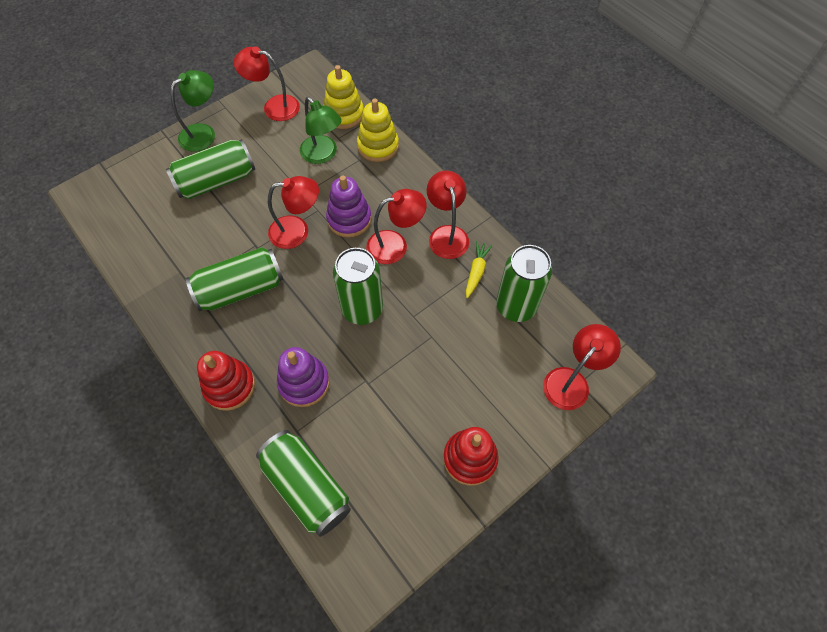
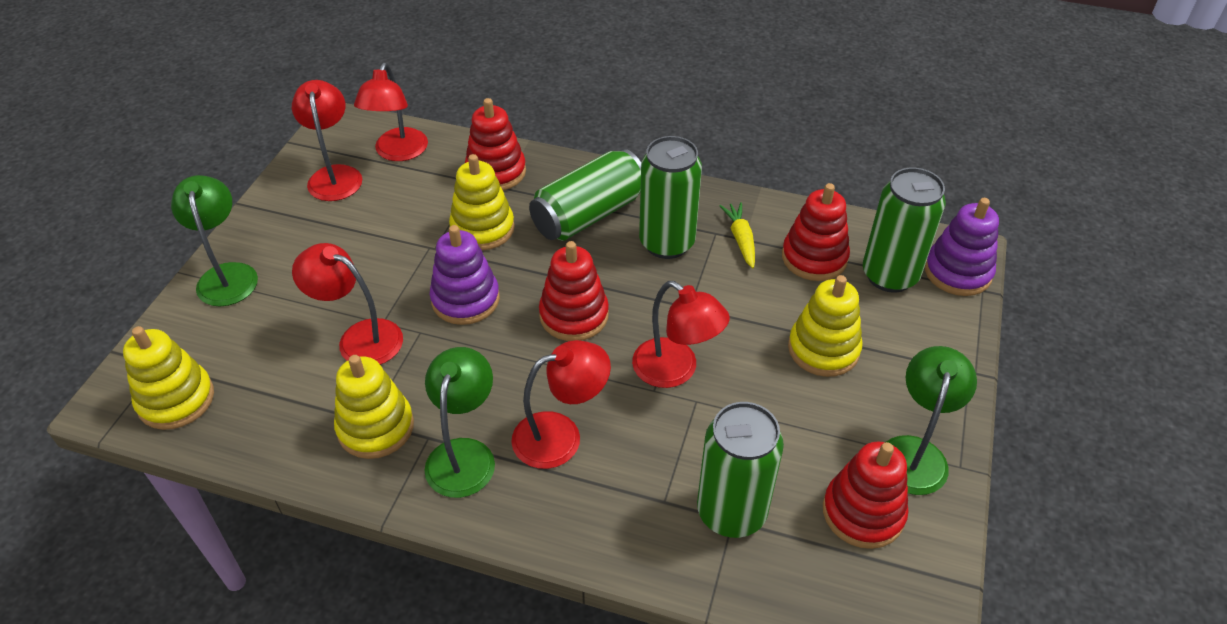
green can: [166,139,255,199] [186,247,284,311] [256,430,351,537] [333,248,383,325] [496,245,552,322] = 5 -> [529,149,641,241] [639,136,702,259] [697,402,784,538] [863,168,946,292] = 4
green lamp: [171,70,215,152] [300,97,342,164] = 2 -> [171,175,258,306] [424,347,495,498] [885,346,977,495] = 3
red stacking toy: [197,351,255,411] [443,427,499,486] = 2 -> [465,98,526,191] [539,241,609,341] [782,183,850,281] [823,442,908,549] = 4
yellow stacking toy: [324,65,364,129] [357,98,399,162] = 2 -> [123,326,214,430] [334,355,414,459] [449,154,515,251] [788,275,863,377] = 4

